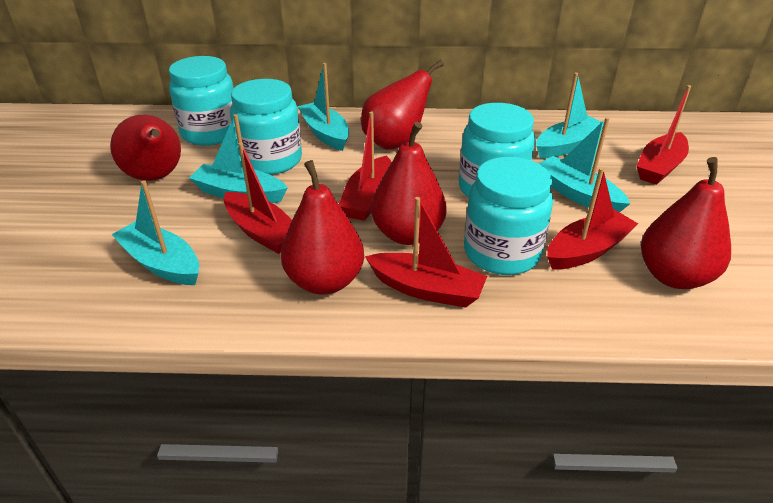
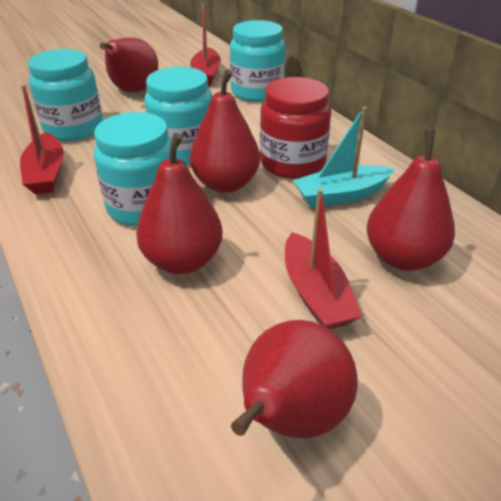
red boat: [224,142,292,254] [339,111,392,221] [365,197,487,308] [547,168,638,270] [636,85,691,185] = 5 -> [20,85,64,195] [190,4,221,86] [285,189,362,330] = 3
red jar: none = 0 -> [260,77,331,179] = 1
turquoise boat: [111,180,199,285] [189,114,288,203] [298,63,349,151] [536,73,604,159] [538,117,630,212] = 5 -> [293,106,395,208] = 1

